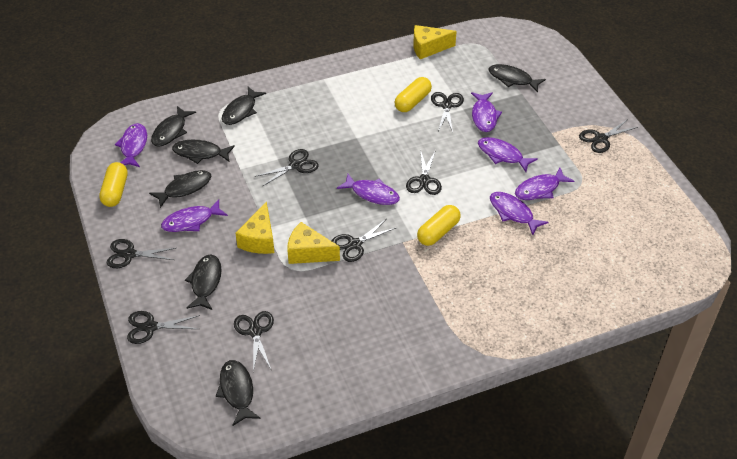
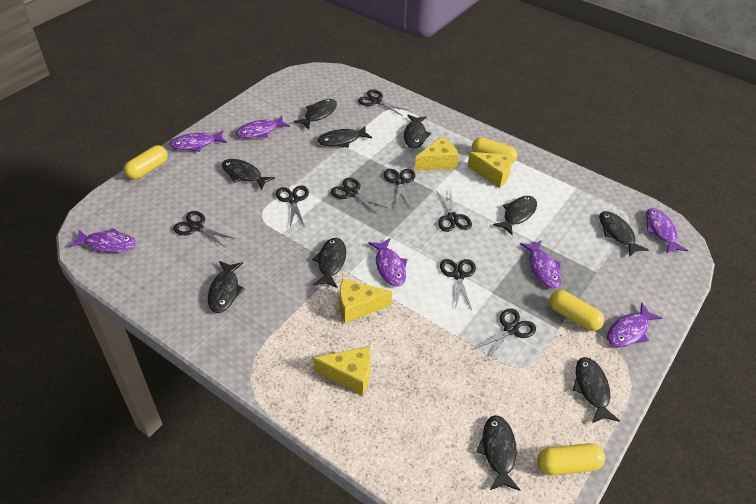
black fish: [149,170,211,208] [151,106,196,147] [172,140,235,164] [185,254,222,310] [216,360,261,426] [222,87,266,125] [489,64,546,92] = 7 -> [208,261,245,313] [222,159,275,190] [294,99,337,129] [312,238,346,288] [317,126,372,148] [404,115,431,149] [476,415,520,491] [493,196,537,235] [573,357,620,423] [599,211,649,256] = 10
yellow capsule: [99,162,128,207] [394,77,432,112] [417,205,461,246] = 3 -> [124,146,168,179] [472,137,518,163] [537,443,605,475] [549,290,604,331] = 4
yellow cheese: [235,202,274,254] [287,222,340,264] [413,25,457,59] = 3 -> [313,346,370,396] [340,279,392,323] [414,136,459,171] [467,152,513,188] = 4

